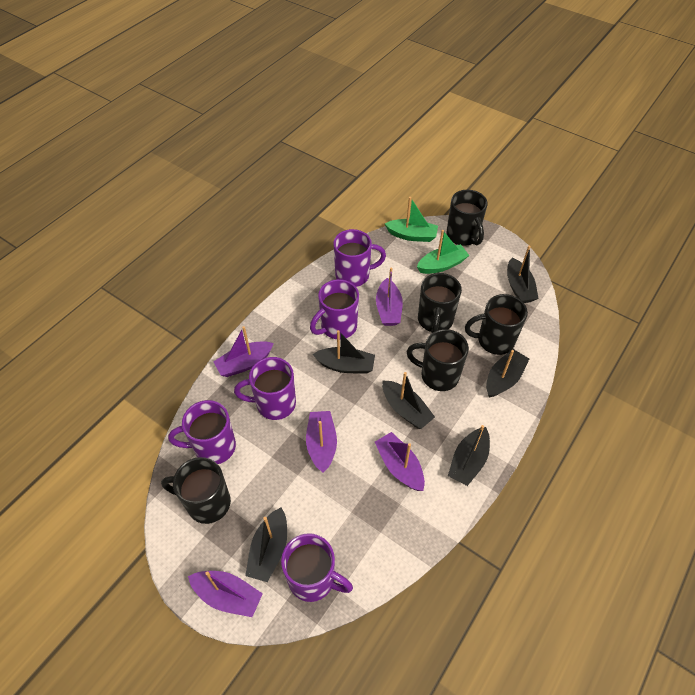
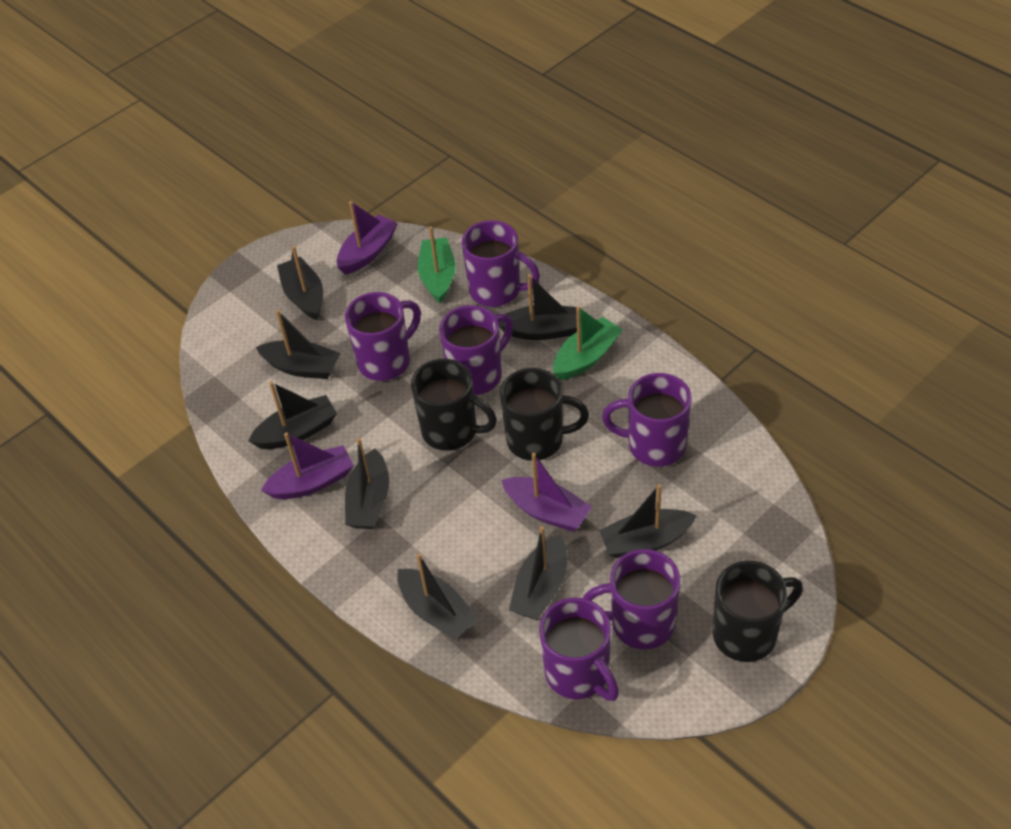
black boat: [245,507,287,582] [313,330,375,374] [382,372,435,429] [448,425,490,486] [486,349,529,397] [507,246,539,303] = 6 -> [248,381,337,449] [256,310,341,379] [277,246,323,320] [345,438,389,529] [397,553,478,639] [498,274,581,340] [509,526,567,620] [599,484,697,558] = 8
black mug: [161,457,231,524] [406,329,469,391] [418,273,462,334] [446,190,488,246] [465,294,528,355] = 5 -> [411,359,497,451] [500,368,589,461] [713,561,803,662] = 3
purple boat: [188,571,263,617] [213,326,274,377] [306,411,337,473] [375,432,425,491] [376,267,403,326] = 5 -> [261,432,354,499] [337,201,398,275] [501,453,592,531] = 3
purple mug: [168,400,236,464] [234,357,296,420] [281,533,353,602] [310,279,359,339] [333,229,386,287] = 5 -> [345,292,421,381] [439,305,513,395] [462,220,540,307] [539,598,619,701] [583,549,681,650] [602,373,692,467] = 6

